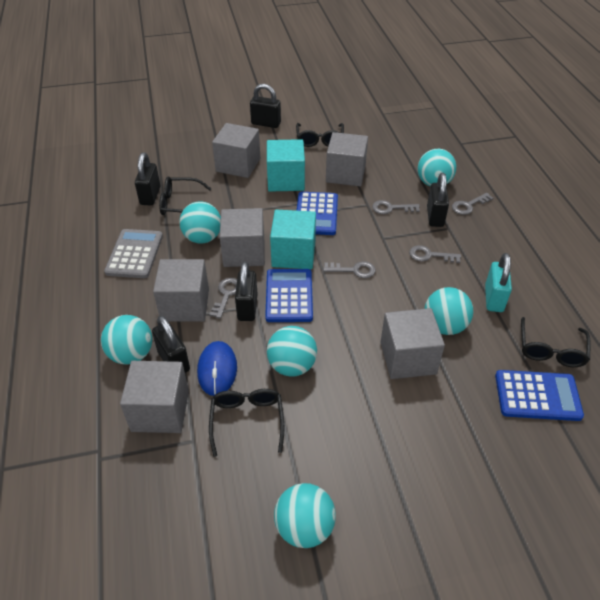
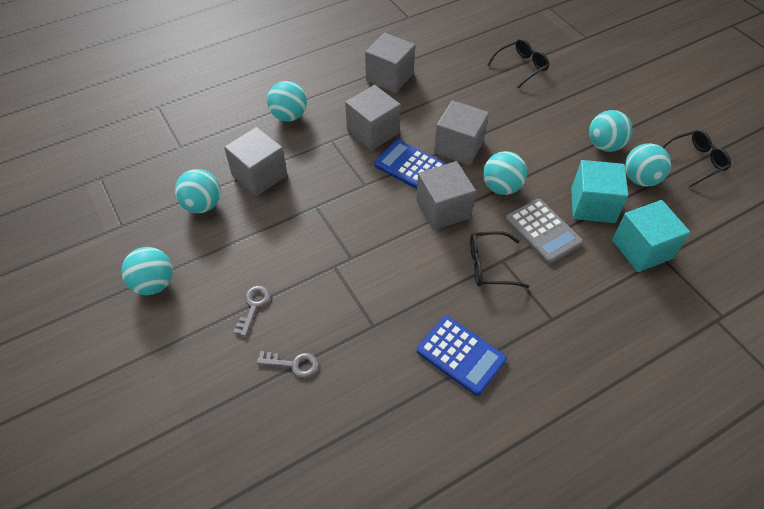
black glasses: [159,177,211,215] [209,389,284,457] [296,123,344,147] [521,317,591,367] = 4 -> [470,231,529,288] [487,39,549,88] [662,130,731,188] = 3
black padlock: [135,153,160,205] [152,316,190,373] [235,262,258,321] [250,84,281,128] [427,173,449,227] = 5 -> none = 0
blue calculator: [265,269,313,322] [297,192,338,235] [495,370,584,421] = 3 -> [375,140,446,189] [417,316,507,396] = 2
blue mouse: [197,341,237,396] = 1 -> none = 0
grey cube: [120,361,189,433] [153,259,209,322] [212,123,260,178] [220,208,265,267] [326,132,368,186] [380,308,445,379] = 6 -> [224,127,287,196] [345,85,401,151] [365,33,415,93] [416,161,476,230] [434,100,489,165] = 5
grey key: [209,278,237,319] [323,261,376,278] [372,200,420,214] [409,245,461,263] [452,193,493,215] = 5 -> [233,286,270,337] [256,351,318,378] = 2
turquoise padlock: [485,253,512,312] = 1 -> none = 0

